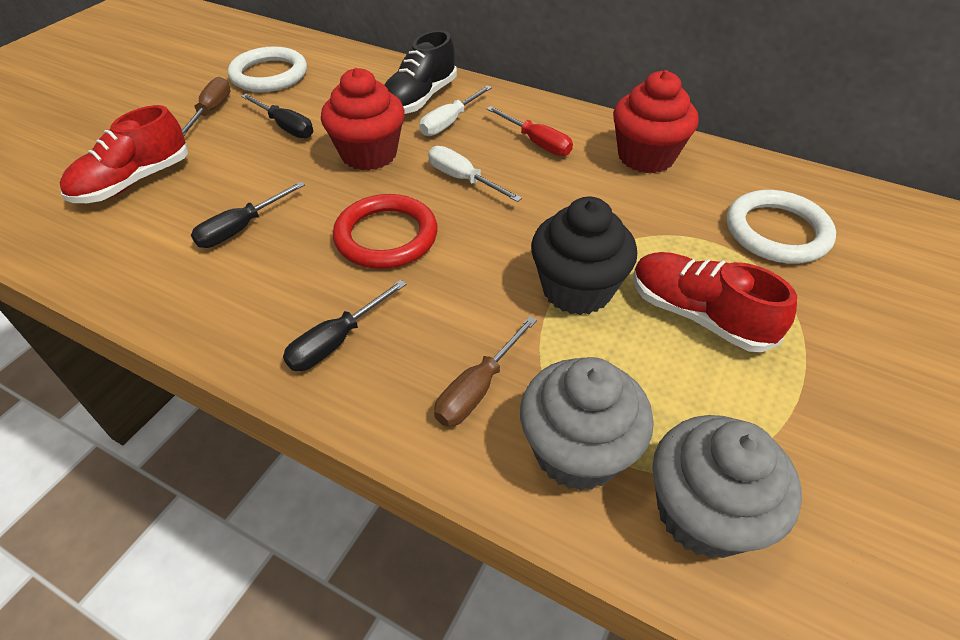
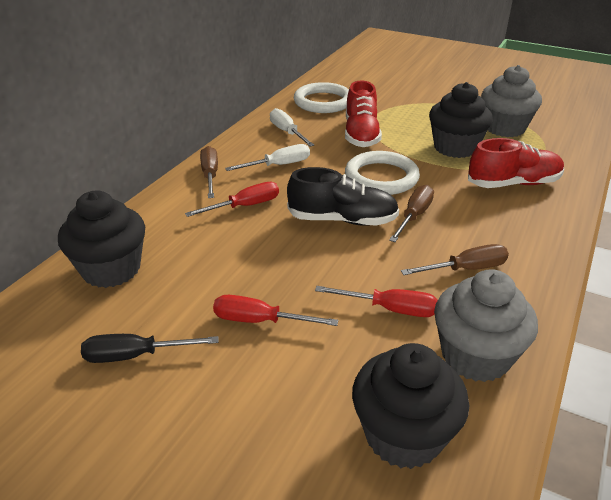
black cupcake: [531,197,637,315] = 1 -> [58,191,145,288] [352,343,469,469] [429,82,493,158] = 3
black screwdriver: [191,181,305,248] [241,94,313,138] [283,280,406,371] = 3 -> [81,334,219,363] = 1
brown screwdriver: [182,77,231,136] [434,316,537,427] = 2 -> [200,146,218,198] [389,185,434,242] [401,244,509,275] = 3
red cupcake: [321,68,405,171] [613,70,699,173] = 2 -> none = 0
red ring: [333,194,438,269] = 1 -> none = 0
red screwdriver: [486,106,573,156] = 1 -> [185,182,279,217] [213,295,338,326] [315,286,438,317] = 3

